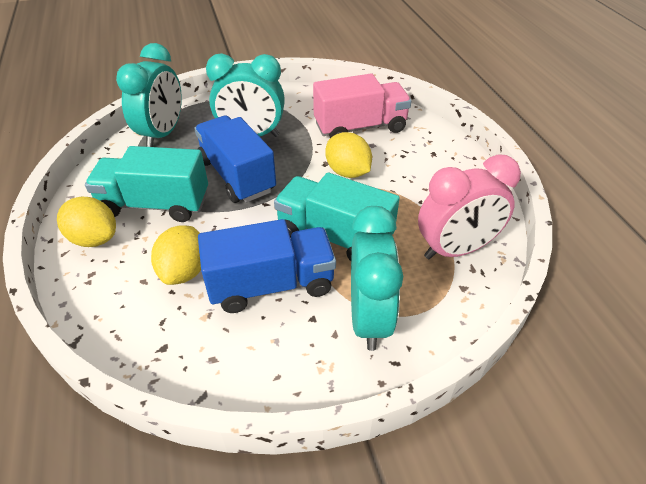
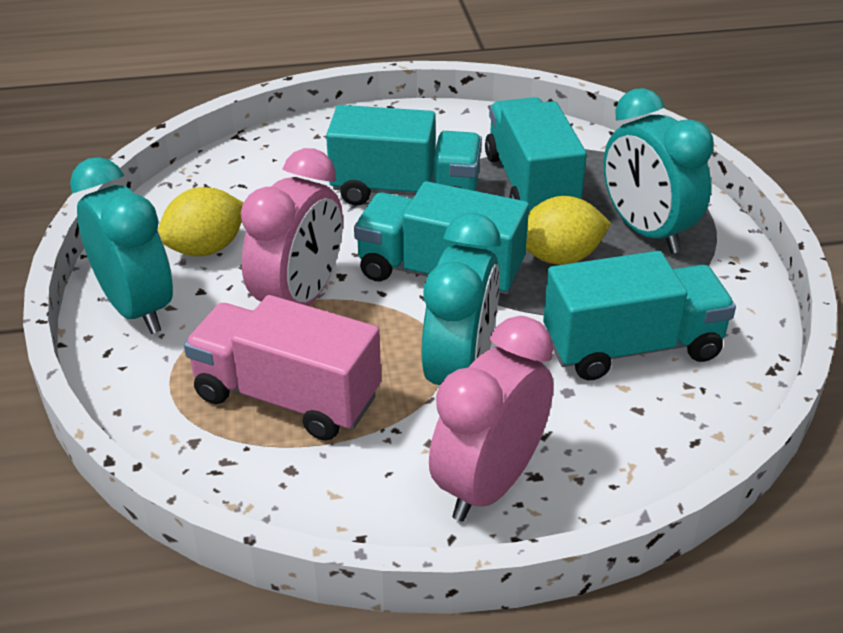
blue truck: [194,115,276,203] [198,219,336,313] = 2 -> none = 0
pink clock: [418,154,521,259] = 1 -> [241,148,343,306] [429,316,553,522] = 2
turquoise truck: [85,146,208,222] [274,173,400,261] = 2 -> [326,105,482,206] [354,181,529,294] [485,97,587,212] [543,251,736,380] = 4
yellow lemon: [57,197,116,247] [151,225,201,285] [325,132,372,178] = 3 -> [158,187,244,256] [526,196,611,265] = 2

